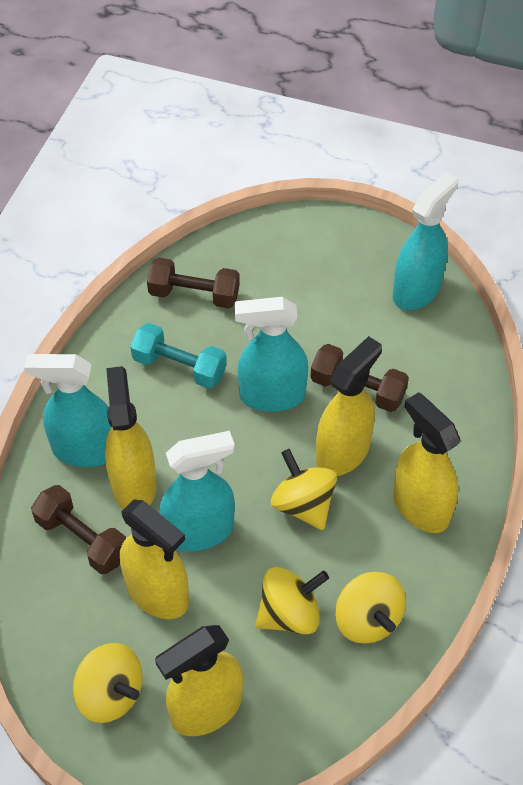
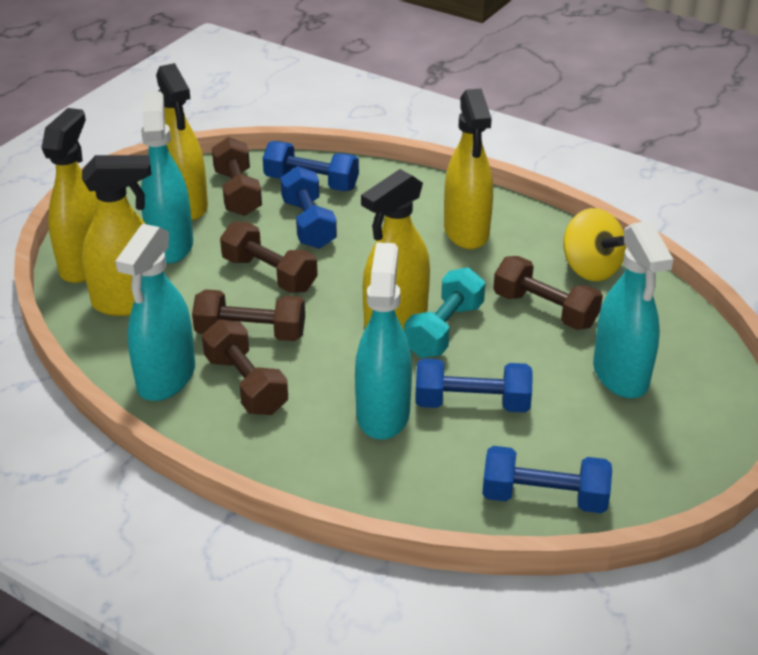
blue dumbbell: none = 0 -> [263,141,359,191] [280,166,337,249] [415,359,533,413] [482,446,612,513] = 4
brown dumbbell: [31,485,126,574] [147,257,240,308] [310,344,409,412] = 3 -> [192,289,305,341] [202,319,288,415] [212,137,262,216] [220,222,318,293] [493,256,603,330] = 5
yellow spinning top: [73,643,143,723] [255,567,329,634] [271,449,337,530] [335,572,406,644] = 4 -> [563,208,626,281] = 1

